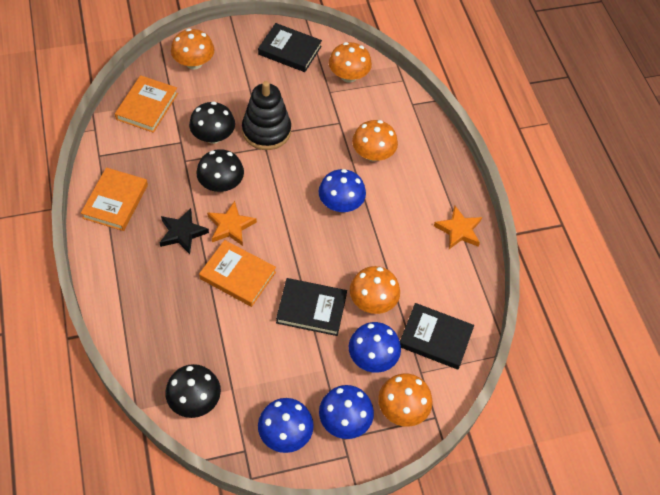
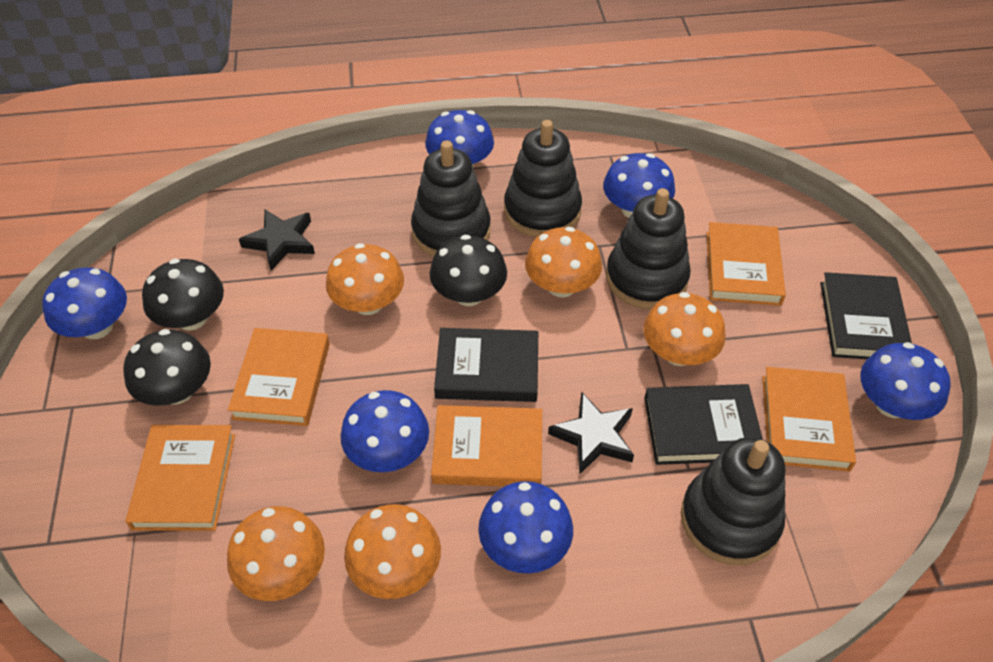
black stacking toy: [242,81,291,150] = 1 -> [411,140,490,257] [504,120,582,238] [606,188,691,309] [681,437,785,565] = 4
black star: [159,208,209,254] = 1 -> [239,209,315,271] [548,392,634,474] = 2
blue mushroom: [258,398,314,453] [319,169,366,212] [319,385,374,439] [349,322,401,373] = 4 -> [42,267,127,339] [340,390,429,472] [425,110,494,168] [478,481,573,574] [603,153,675,218] [860,342,951,420] = 6
orange book: [81,167,148,231] [115,75,178,133] [199,240,276,307] = 3 -> [125,425,235,531] [228,328,330,426] [431,405,542,486] [707,222,786,306] [762,367,856,472] = 5
orange star: [207,201,257,246] [434,206,482,249] = 2 -> none = 0

